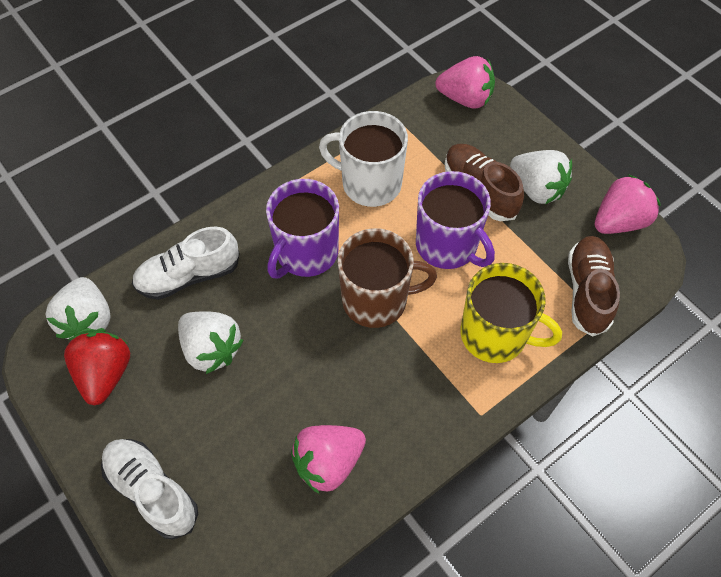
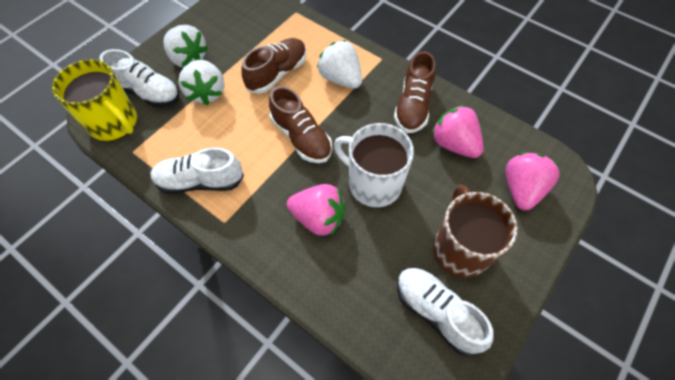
brown shoe: [445,144,524,221] [568,236,620,337] = 2 -> [241,38,306,94] [269,86,332,163] [394,51,436,133] = 3
purple mug: [266,179,339,278] [416,171,495,269] = 2 -> none = 0
red strawberry: [64,331,130,405] = 1 -> none = 0
white shoe: [101,439,198,540] [132,227,240,300] = 2 -> [99,49,180,107] [151,148,244,194] [397,268,493,356] = 3

